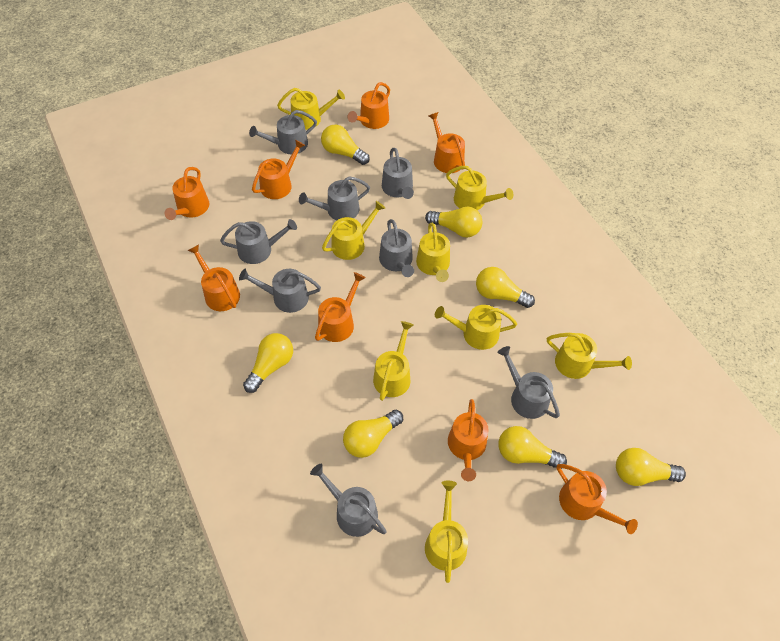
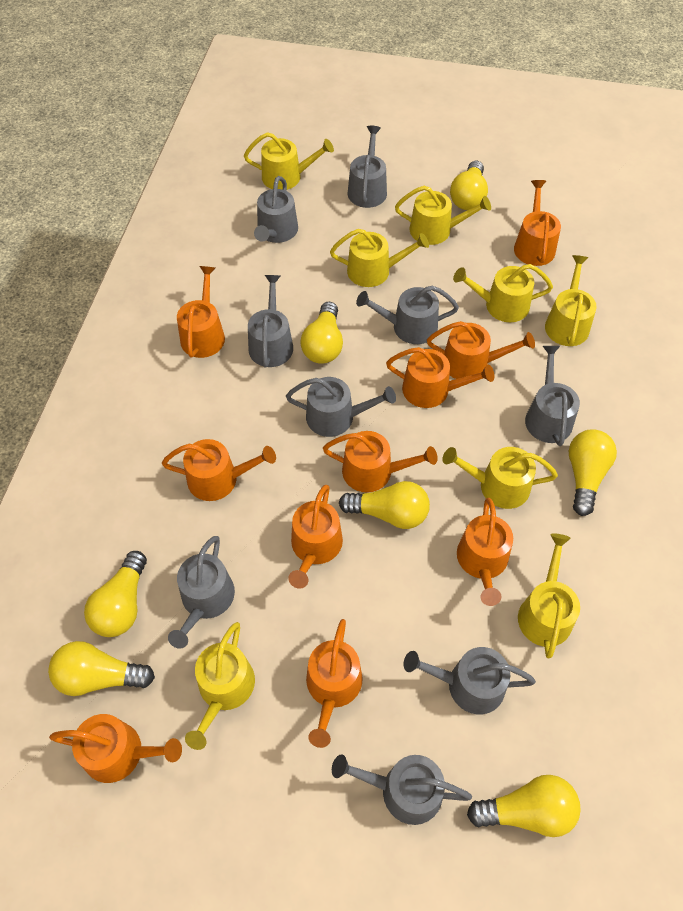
grey watering can: [220,219,297,264] [239,269,321,313] [249,110,317,154] [299,177,370,220] [310,464,387,537] [379,219,414,277] [382,148,414,199] [497,346,560,419] = 8 -> [168,536,235,649] [248,275,293,368] [254,176,298,243] [286,377,396,437] [332,754,472,825] [348,126,387,208] [356,286,459,344] [403,647,536,714] [525,346,580,446] = 9
orange watering can: [165,167,209,220] [188,245,240,311] [252,140,305,199] [315,272,366,342] [348,82,390,129] [429,112,465,173] [448,399,489,481] [557,464,638,534] = 8 -> [49,714,182,783] [162,439,276,501] [177,266,225,358] [288,485,343,589] [306,619,362,748] [323,431,438,493] [386,347,494,408] [427,321,535,379] [457,498,513,606] [514,180,561,266] = 10

